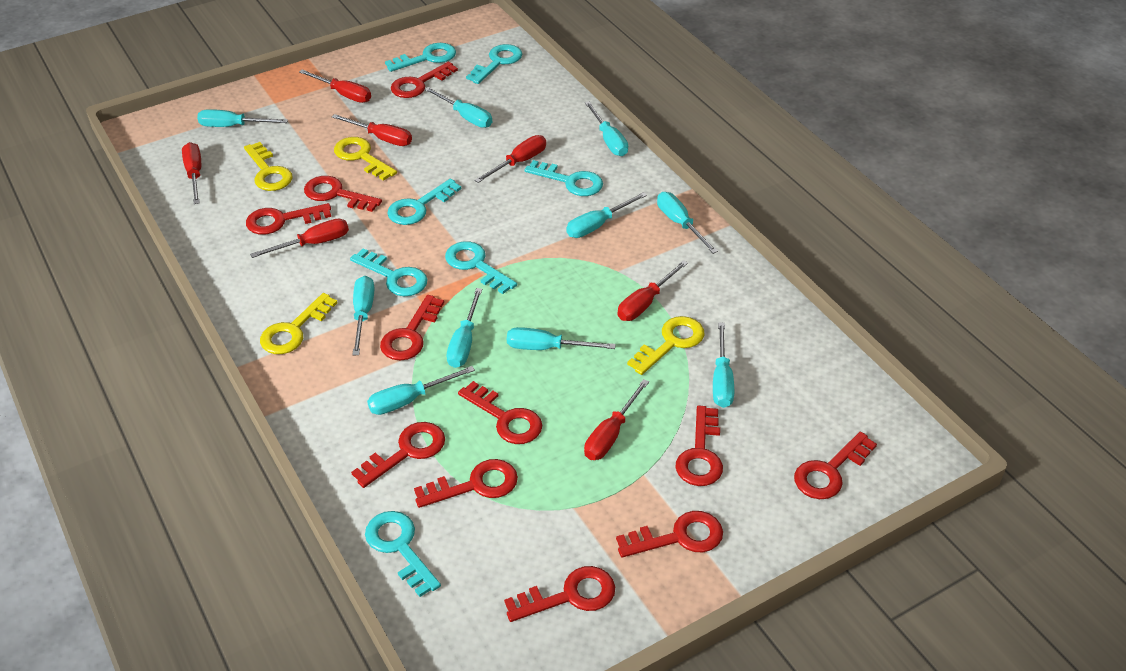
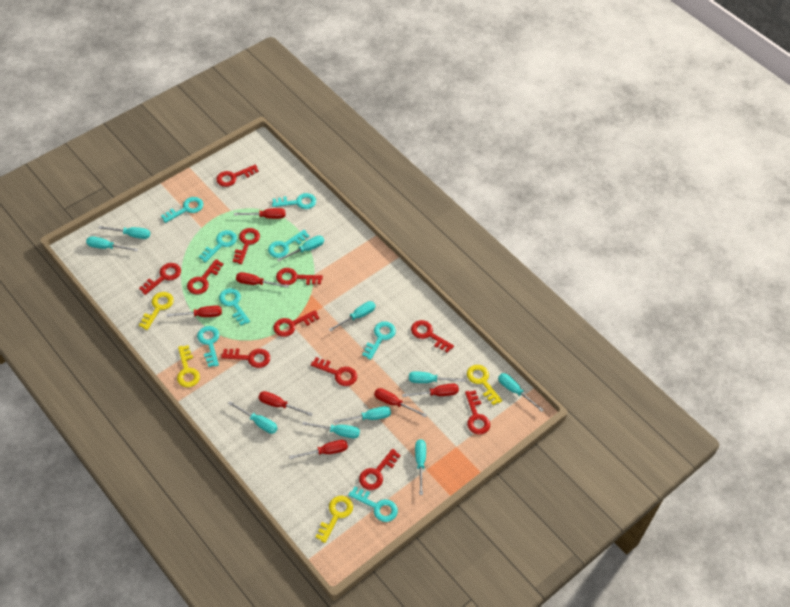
turquoise key: [350,248,428,296] [365,511,441,597] [385,43,456,72] [387,179,461,225] [445,241,517,294] [466,44,522,84] [525,160,603,196] = 7 -> [161,197,203,223] [197,326,219,367] [199,230,237,263] [219,288,250,326] [268,230,309,258] [272,193,316,209] [349,487,398,522] [362,321,396,360] = 8

